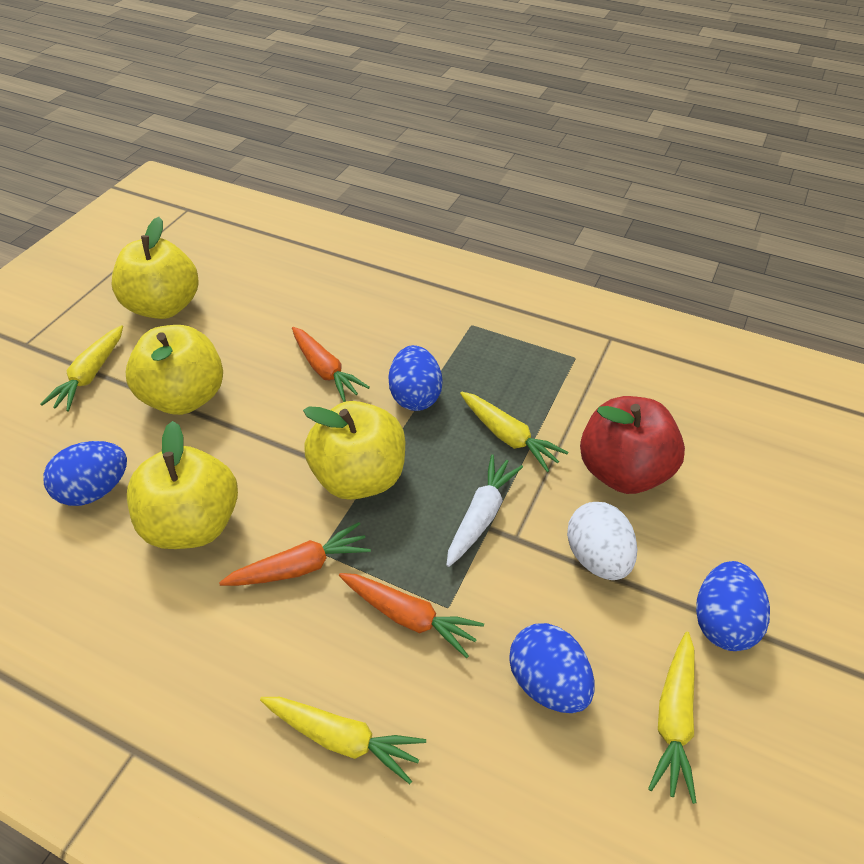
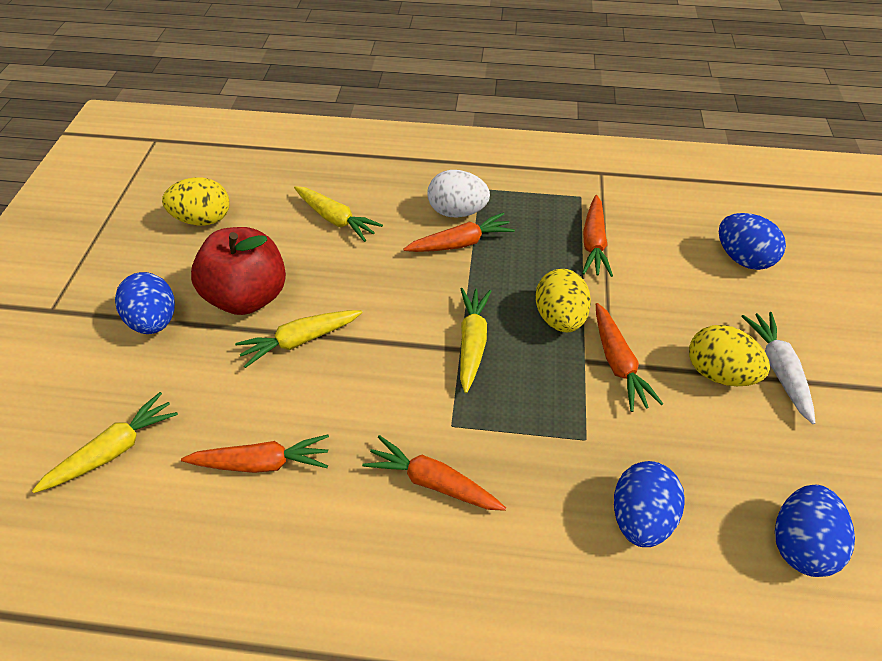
orange carrot: [219,522,371,586] [292,327,370,402] [339,573,484,658] = 3 -> [181,434,329,473] [362,435,506,511] [404,212,515,252] [582,195,613,277] [596,303,663,412] = 5
yellow apple: [111,217,198,319] [126,325,223,415] [127,421,238,549] [303,401,405,500] = 4 -> none = 0
yellow egg: none = 0 -> [162,177,229,225] [535,269,591,332] [689,325,770,386] = 3

